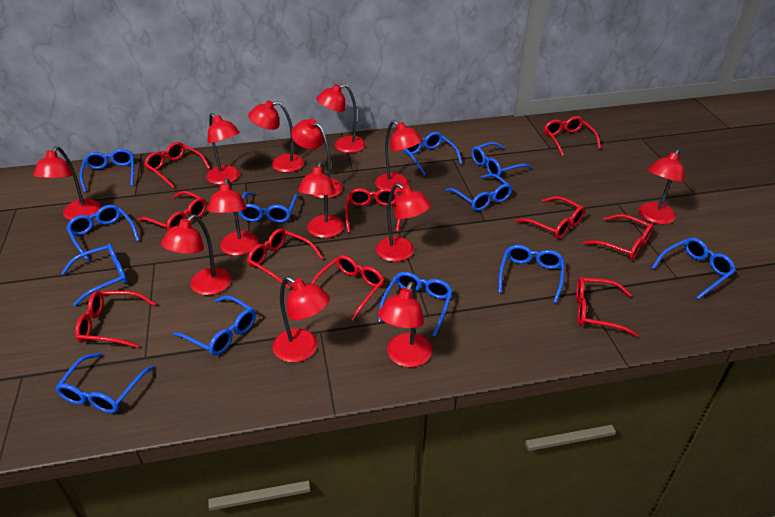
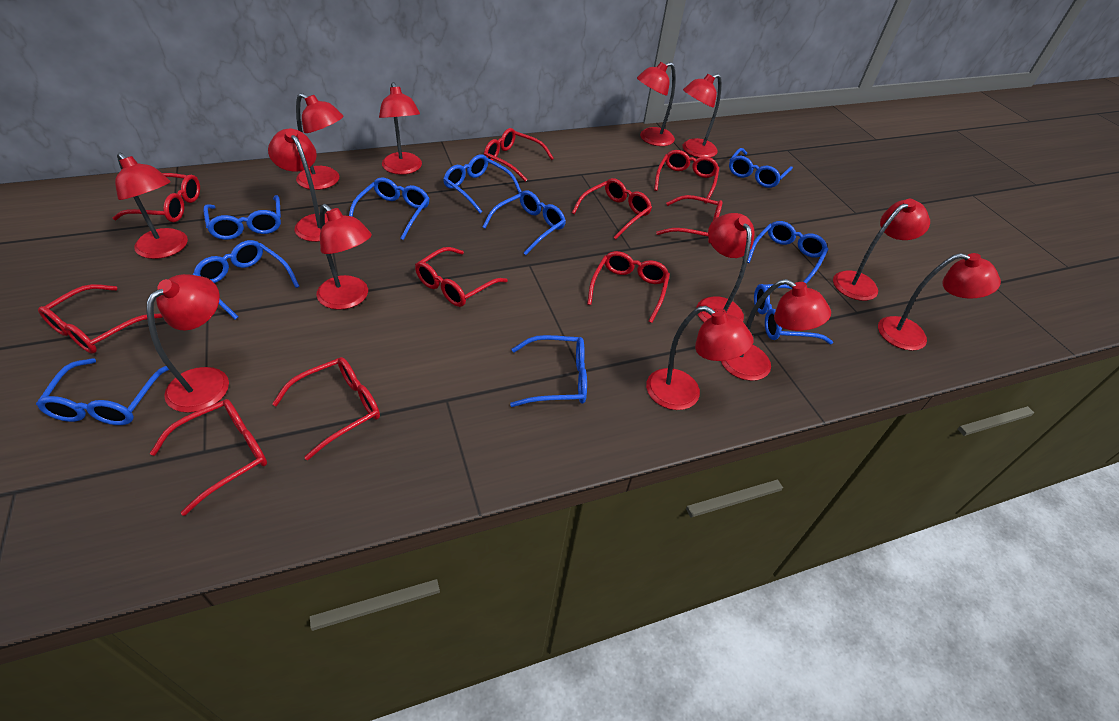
blue glasses: [55,353,154,413] [61,243,127,306] [66,205,140,262] [79,149,134,193] [173,295,256,355] [239,192,298,223] [378,272,453,336] [403,132,462,176] [446,173,512,211] [471,142,532,176] [499,245,564,303] [651,237,736,299] = 12 -> [36,358,169,425] [193,240,299,320] [203,195,281,240] [349,177,430,240] [443,154,522,213] [483,190,566,255] [510,335,587,407] [729,148,793,188] [747,221,828,284] [754,284,833,344] = 10

